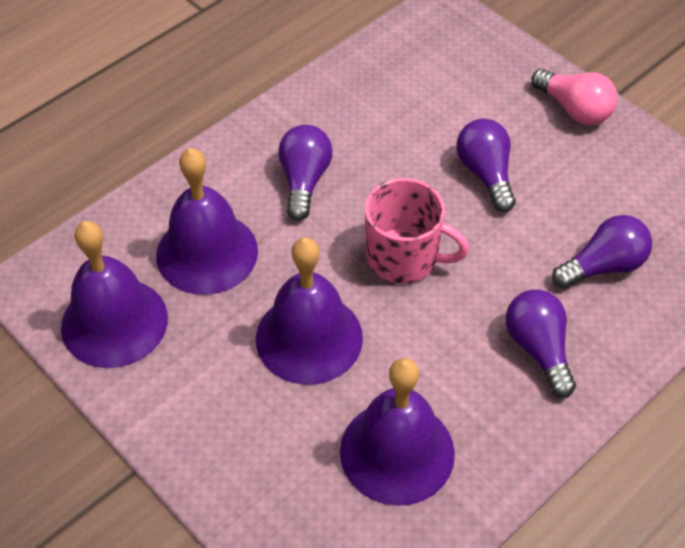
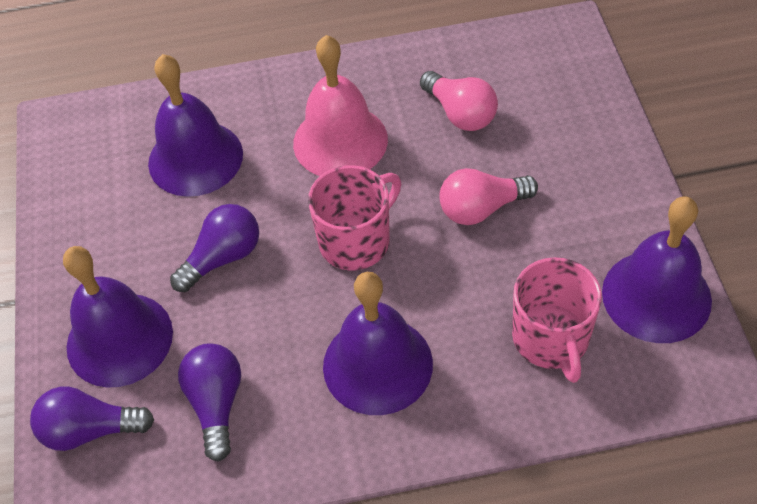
pink bell: none = 0 -> [293,35,388,176] = 1
pink light bulb: [531,69,617,125] = 1 -> [420,71,498,131] [440,168,538,225] = 2
pink mug: [365,178,469,284] = 1 -> [308,165,401,270] [512,257,602,383] = 2
purple light bulb: [278,125,333,221] [456,119,516,212] [506,290,576,398] [552,215,652,289] = 4 -> [30,386,154,451] [170,204,259,292] [178,343,241,462] = 3

